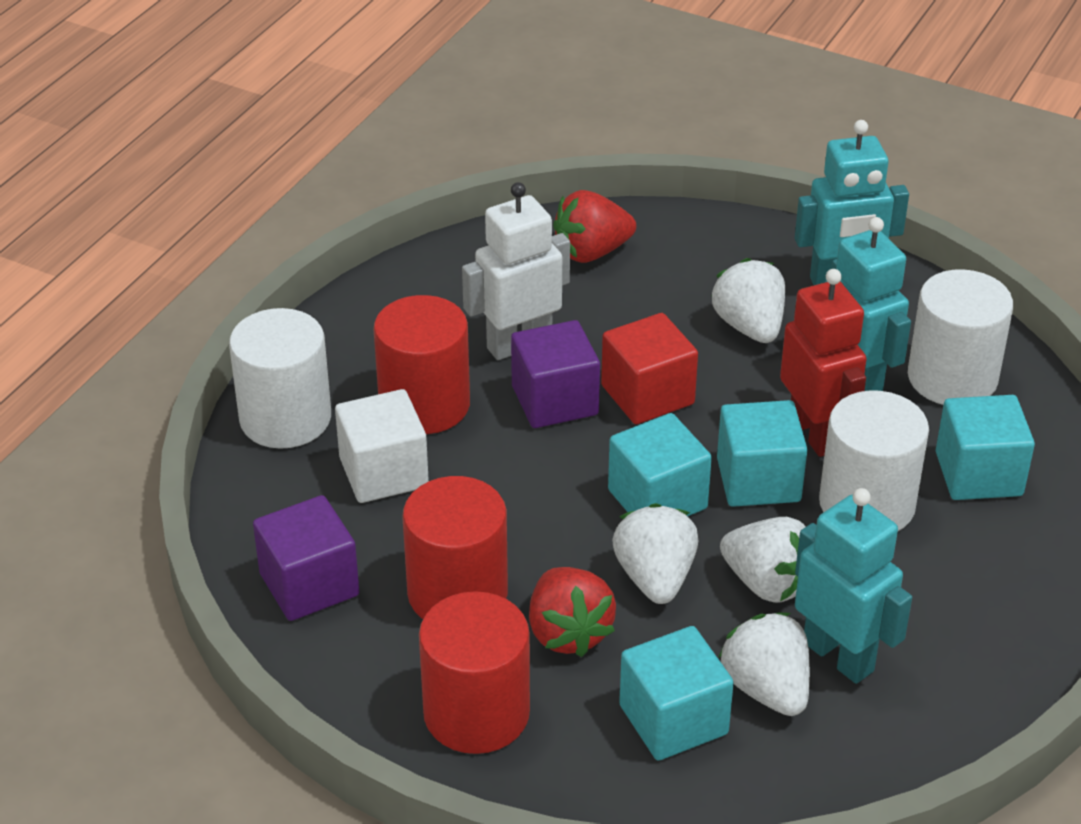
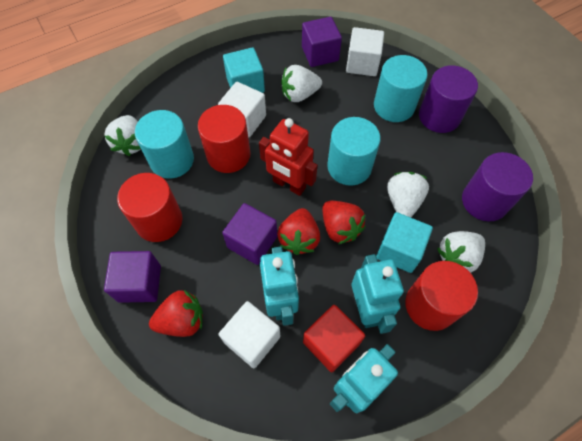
purple cube: [253,495,359,621] [511,320,600,428] = 2 -> [104,251,161,303] [222,203,277,265] [302,17,342,67] = 3
purple cylinder: none = 0 -> [419,65,478,133] [462,152,533,221] = 2
red strawberry: [529,567,616,657] [553,190,636,263] = 2 -> [149,290,203,337] [277,208,320,255] [323,201,366,244] = 3
turquoise cube: [608,413,712,517] [619,626,734,761] [717,400,808,507] [936,395,1035,500] = 4 -> [223,47,265,93] [376,212,433,273] = 2
turquoise cylinder: none = 0 -> [135,110,194,178] [327,117,380,186] [374,55,428,122] = 3
white cube: [335,389,429,503] = 1 -> [218,82,266,137] [219,301,281,368] [346,27,384,76] = 3
white cylinder: [229,308,331,449] [819,390,929,531] [908,269,1013,405] = 3 -> none = 0
white robot: [462,182,570,360] = 1 -> none = 0

